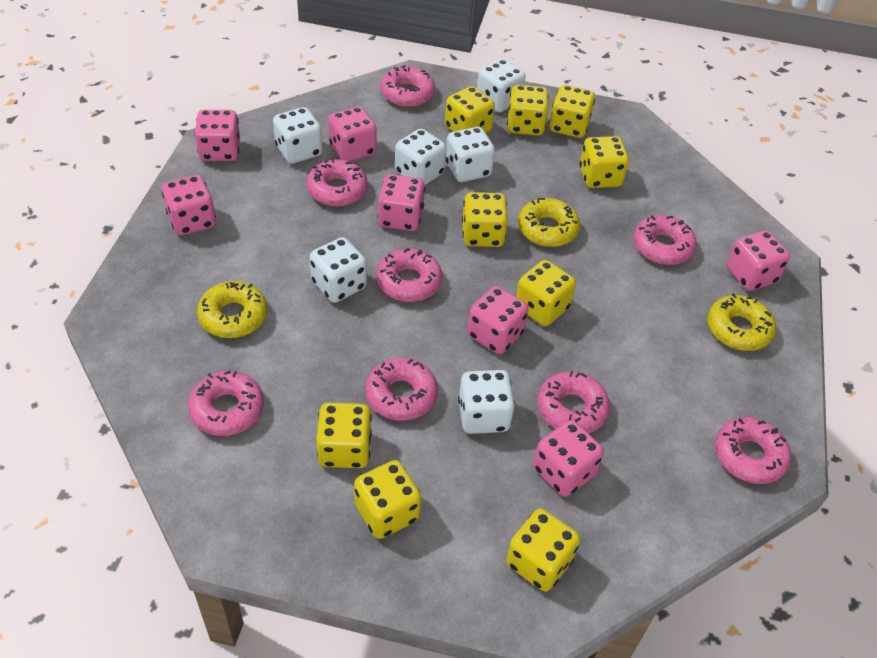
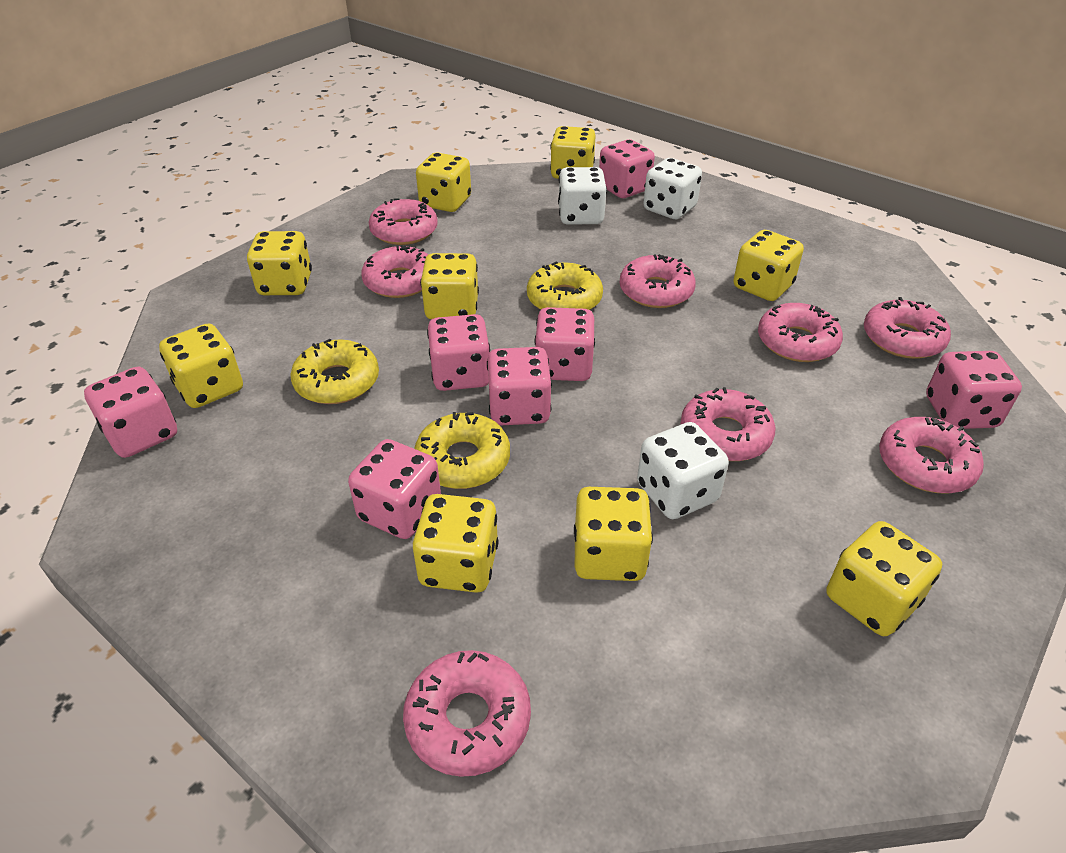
white dice: [273,107,322,164] [310,237,367,303] [395,129,447,185] [446,127,495,182] [458,370,515,434] [477,59,526,113] = 6 -> [558,167,607,225] [637,422,729,519] [643,158,702,219] = 3

